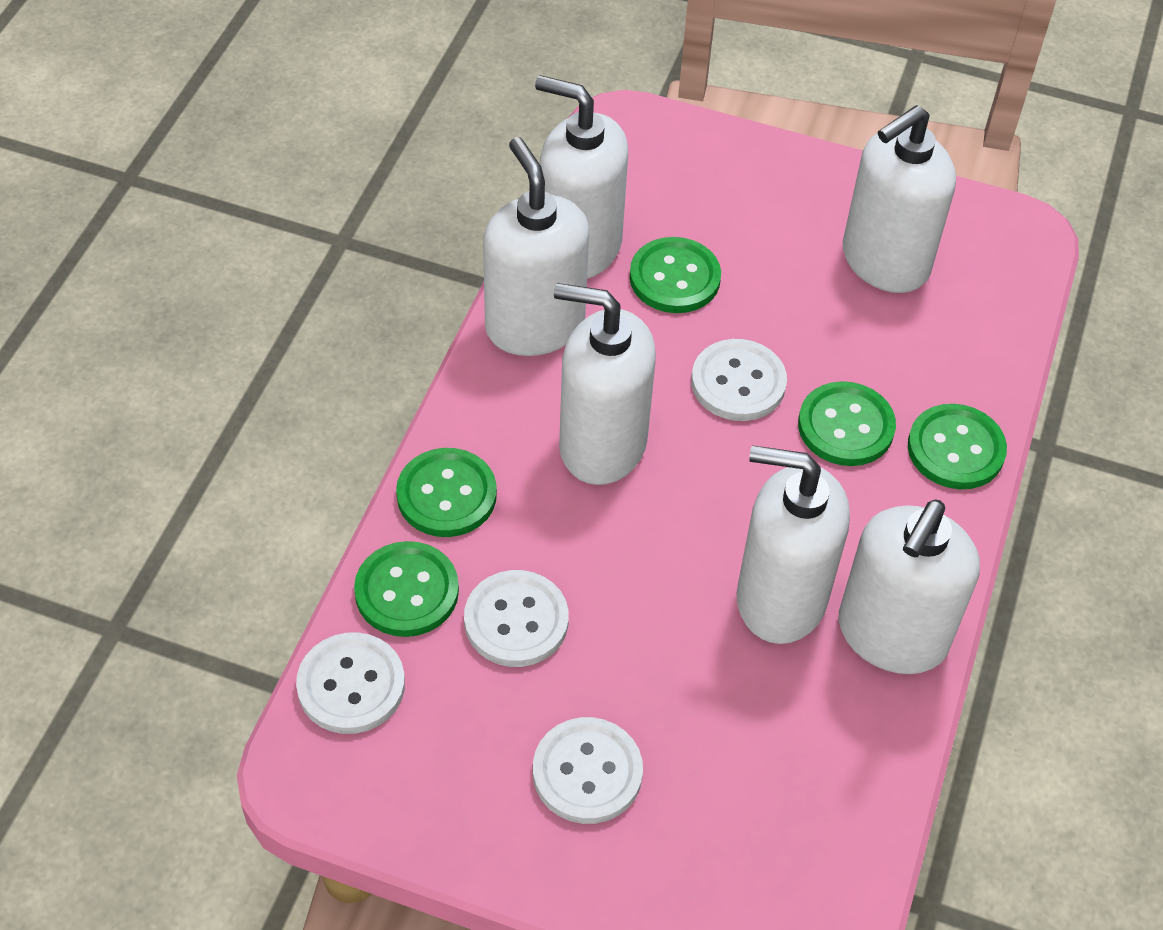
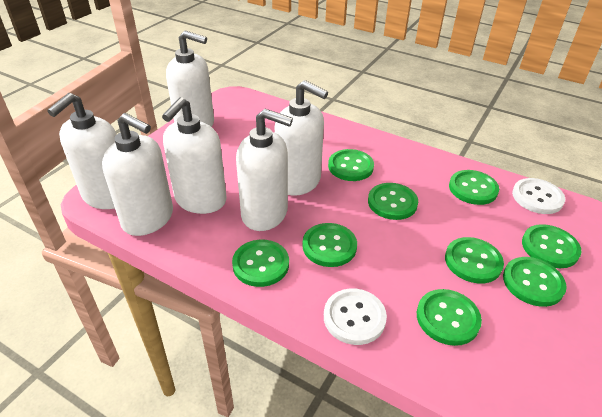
green button: [354,541,459,637] [396,448,497,537] [630,237,721,313] [798,381,896,466] [908,404,1007,489] = 5 -> [232,240,289,287] [303,223,357,267] [328,149,374,181] [368,183,418,220] [417,289,482,346] [445,237,504,284] [449,170,499,205] [503,257,567,307] [522,224,582,268] = 9
white button: [296,632,405,734] [464,570,569,667] [533,717,643,824] [691,339,787,421] = 4 -> [324,288,387,345] [512,178,565,214] = 2

